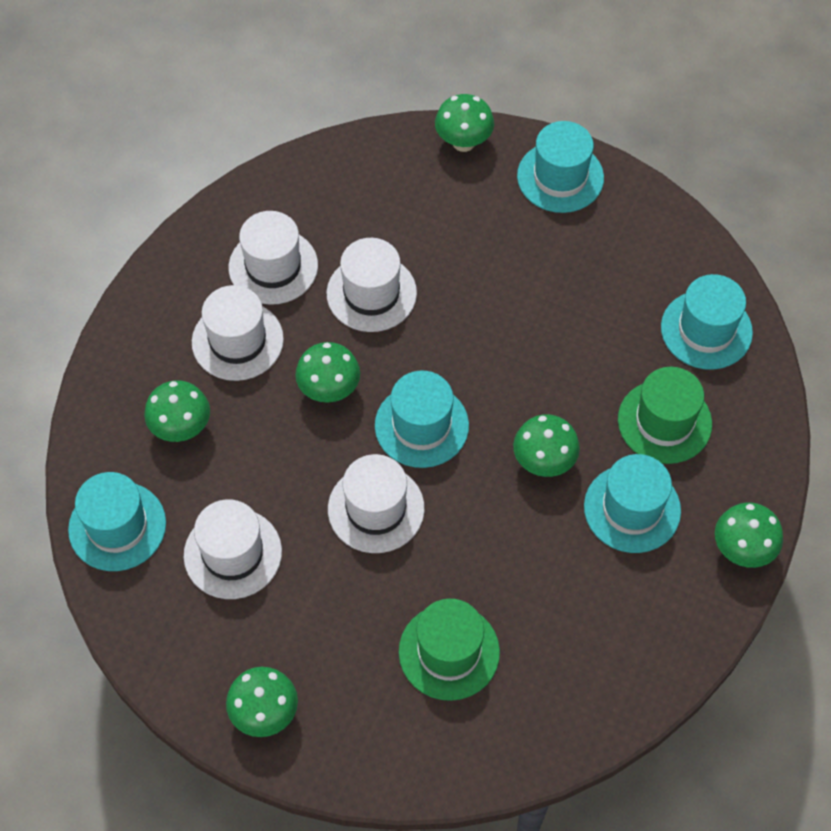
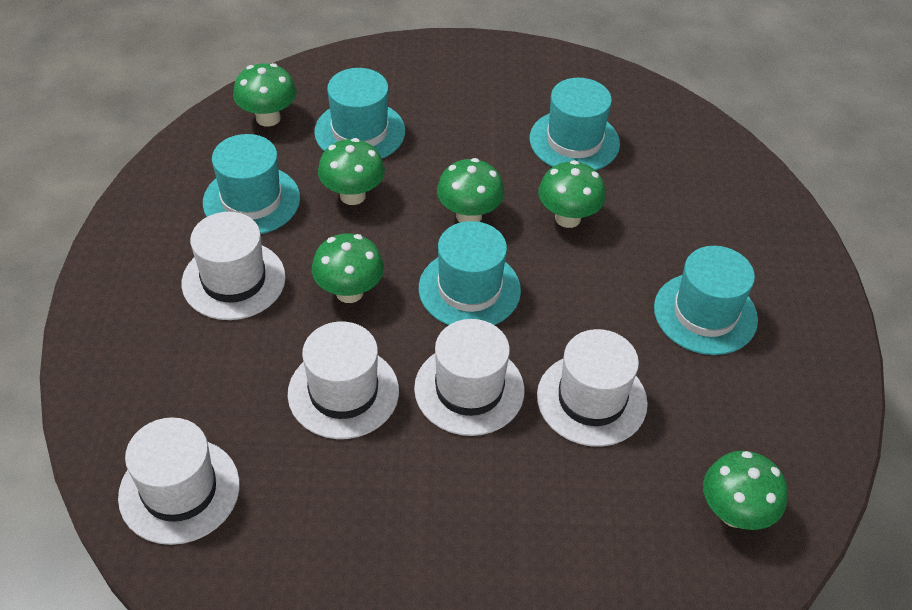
green hat: [399,599,500,701] [618,367,712,464] = 2 -> none = 0

